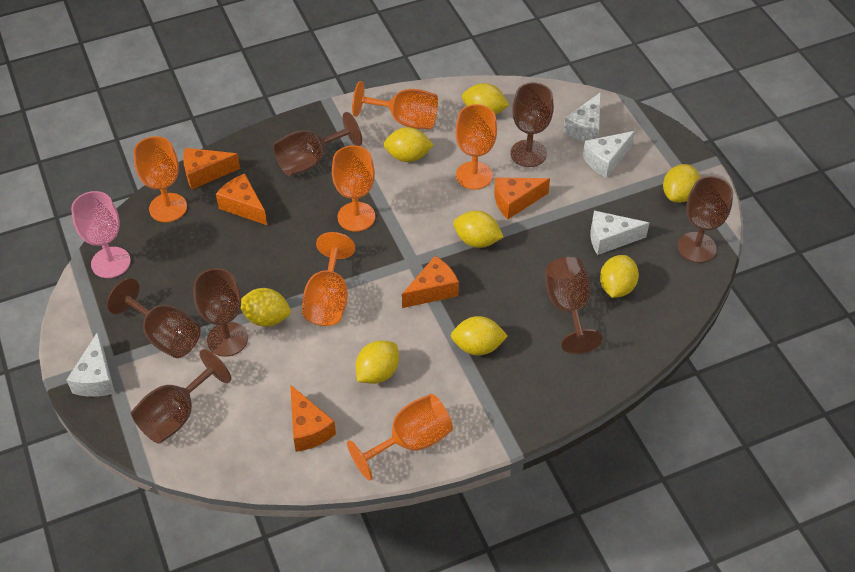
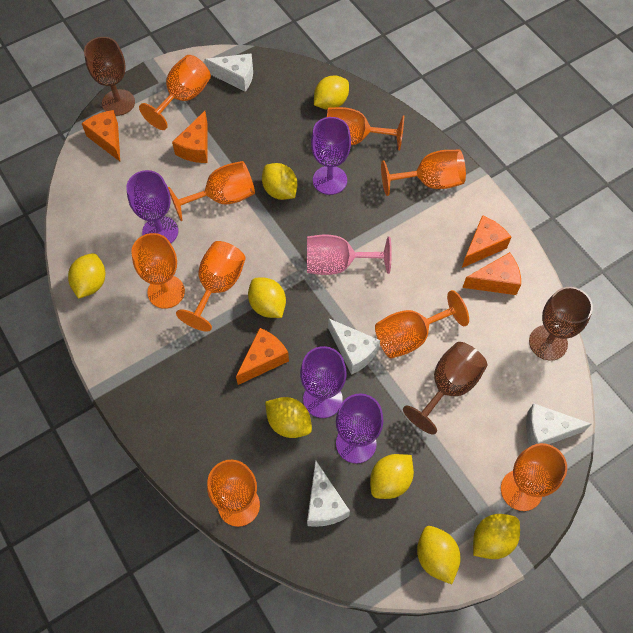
brown goblet: [107,278,201,358] [131,349,231,444] [193,268,248,357] [273,112,362,176] [510,82,554,167] [545,257,603,354] [677,176,733,263] = 7 -> [84,37,135,116] [403,342,487,435] [529,287,593,361] = 3
orange goblet: [133,136,187,222] [302,232,355,326] [332,145,375,232] [347,394,453,481] [352,81,438,129] [455,104,497,190] = 6 -> [131,233,185,309] [139,55,211,130] [168,161,255,221] [176,241,246,332] [207,460,260,527] [327,107,404,150] [375,290,469,358] [381,150,466,196] [501,443,567,511] = 9
purple goblet: none = 0 -> [126,170,178,243] [300,346,347,418] [311,117,351,195] [336,393,384,464] = 4

